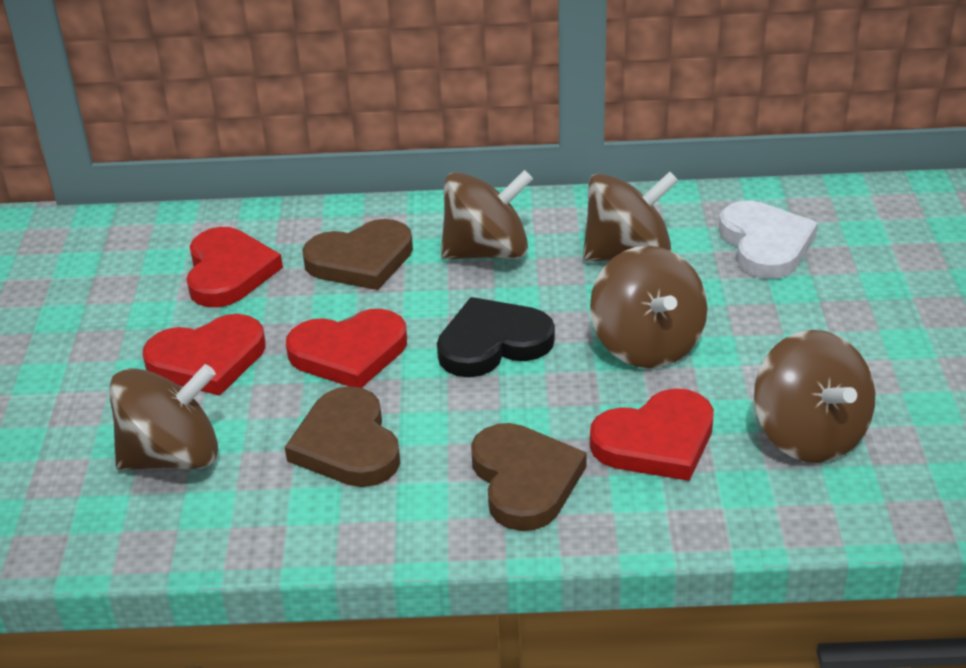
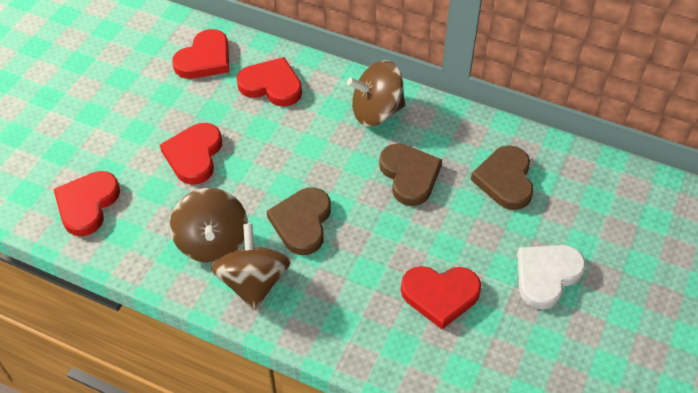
black heart: [437,297,555,377] = 1 -> none = 0
brown spinning top: [109,364,218,471] [441,170,533,259] [583,171,678,261] [590,246,708,368] [754,330,875,463] = 5 -> [170,188,248,263] [211,223,291,310] [347,60,406,126] = 3
red heart: [143,314,266,396] [187,227,283,307] [286,309,407,388] [590,388,714,481] = 4 -> [53,171,120,236] [160,123,222,185] [172,29,229,79] [237,57,302,107] [401,266,481,329] = 5

